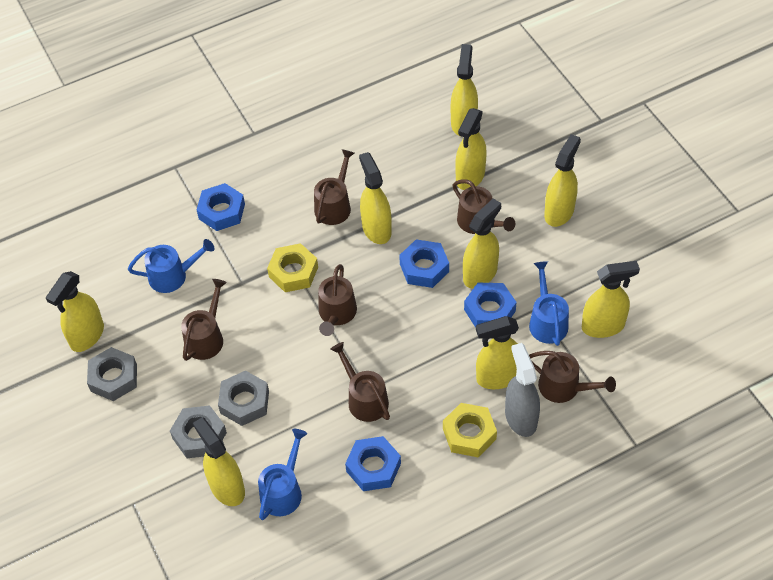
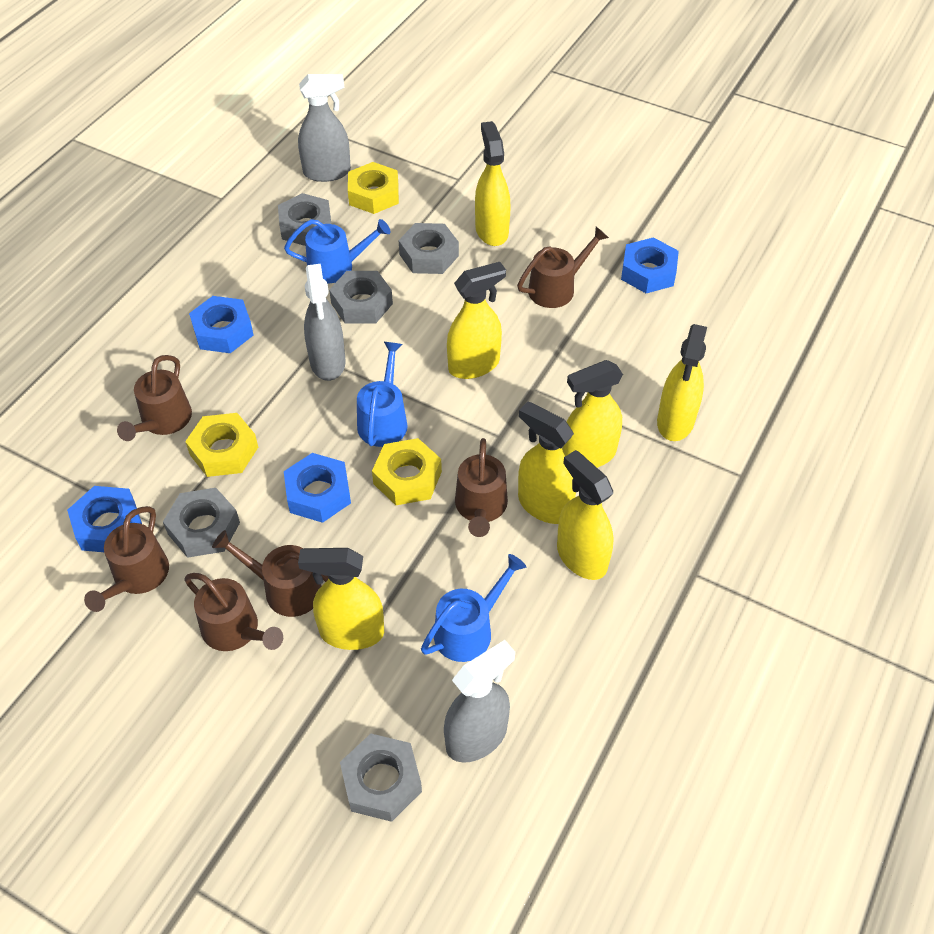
grey nut: [87,347,137,401] [170,405,227,458] [218,371,269,426] = 3 -> [163,488,240,558] [278,193,331,246] [329,271,393,324] [340,734,422,822] [399,223,459,274] = 5
grey spray bottle: [505,343,540,437] = 1 -> [298,74,351,182] [304,264,346,381] [444,640,515,763] = 3
yellow nut: [267,243,318,292] [443,403,497,458] = 2 -> [185,413,258,477] [348,162,399,214] [372,438,442,505] = 3
yellow spray bottle: [46,271,104,352] [193,417,245,506] [359,152,392,244] [451,44,478,136] [455,108,486,190] [463,198,501,289] [476,316,519,389] [544,134,581,227] [582,261,640,338] = 9 -> [298,548,384,650] [447,262,506,379] [475,121,510,246] [518,402,576,524] [557,450,614,580] [562,360,623,468] [657,324,707,441] = 7

